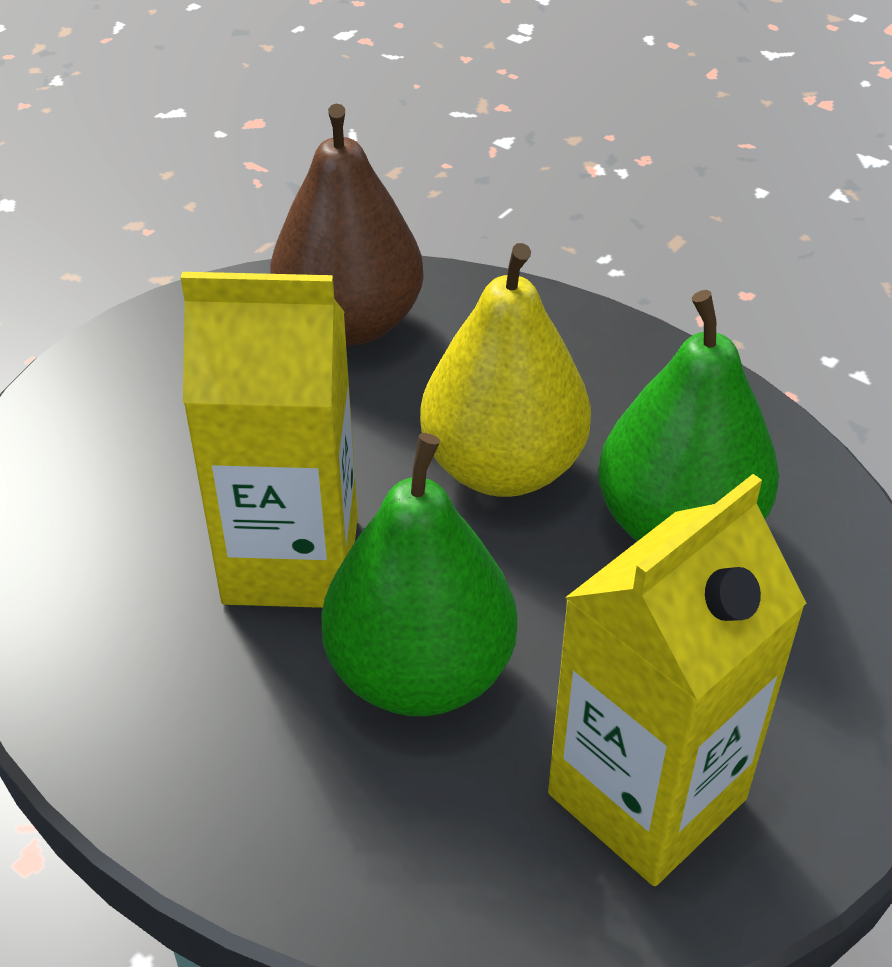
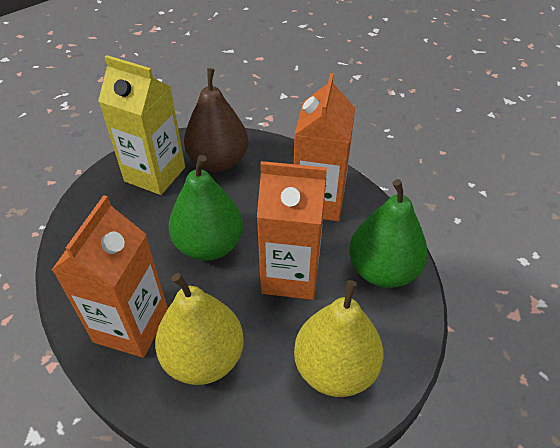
orange carton: none = 0 -> [52,195,168,358] [257,161,327,300] [294,73,355,221] = 3
yellow carton: [181,272,358,608] [548,474,806,886] = 2 -> [98,55,185,195] = 1
yellow pear: [420,243,591,497] = 1 -> [155,273,244,385] [294,280,383,397] = 2

